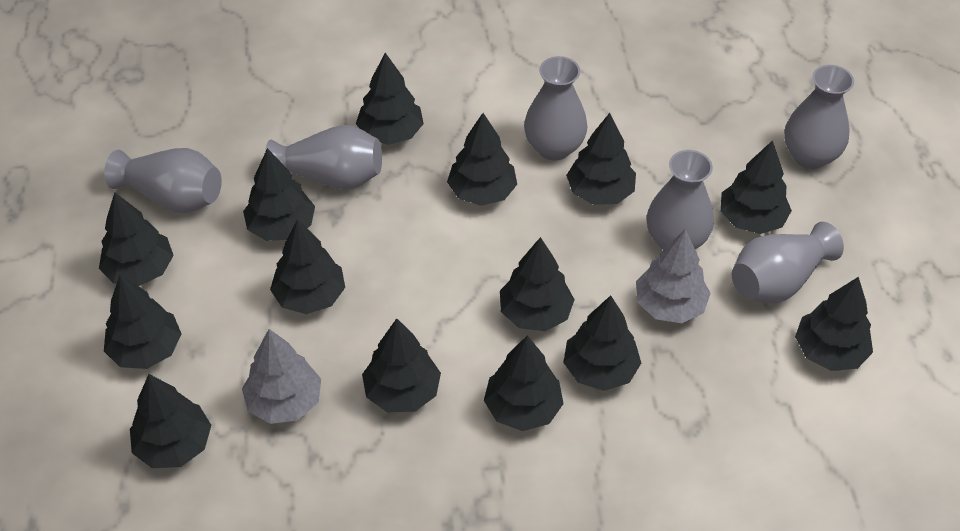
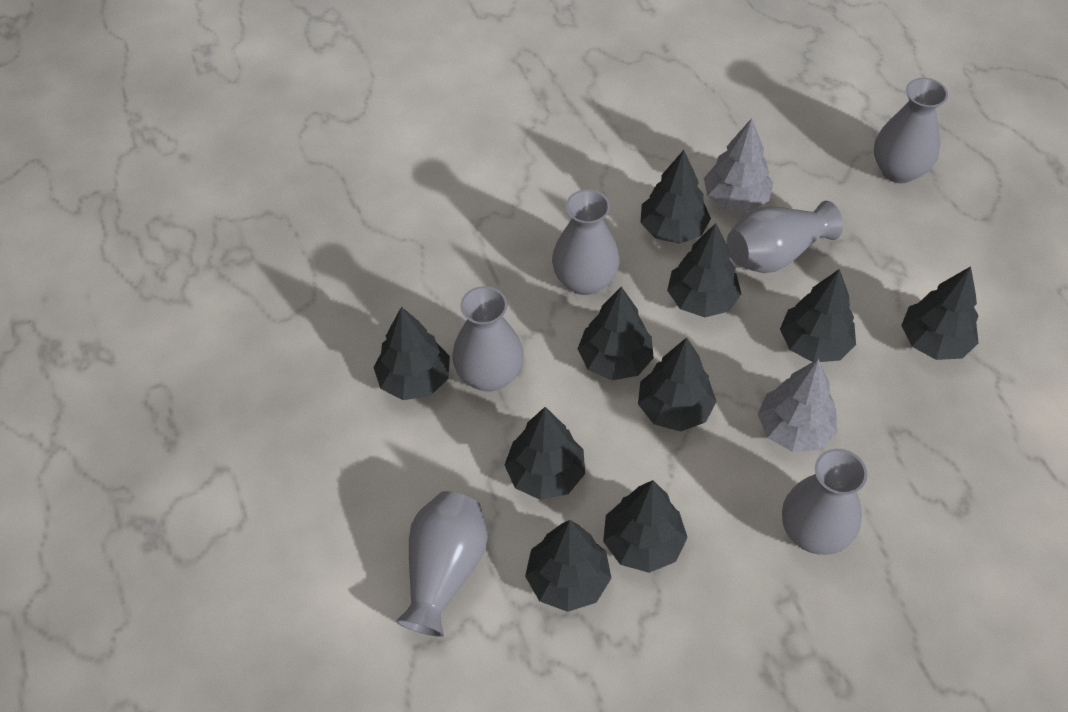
black tree: [99,192,174,286] [104,275,181,369] [130,374,211,468] [243,148,315,241] [270,219,345,314] [356,53,424,145] [362,318,441,412] [447,113,517,206] [484,336,564,431] [500,237,575,331] [563,295,641,391] [566,113,636,205] [720,140,792,234] [795,277,873,371] = 14 -> [373,307,450,400] [505,407,585,500] [525,520,611,612] [578,287,654,380] [603,480,688,573] [638,337,717,432] [640,150,711,244] [667,223,741,317] [780,269,856,362] [901,266,979,360] = 10

